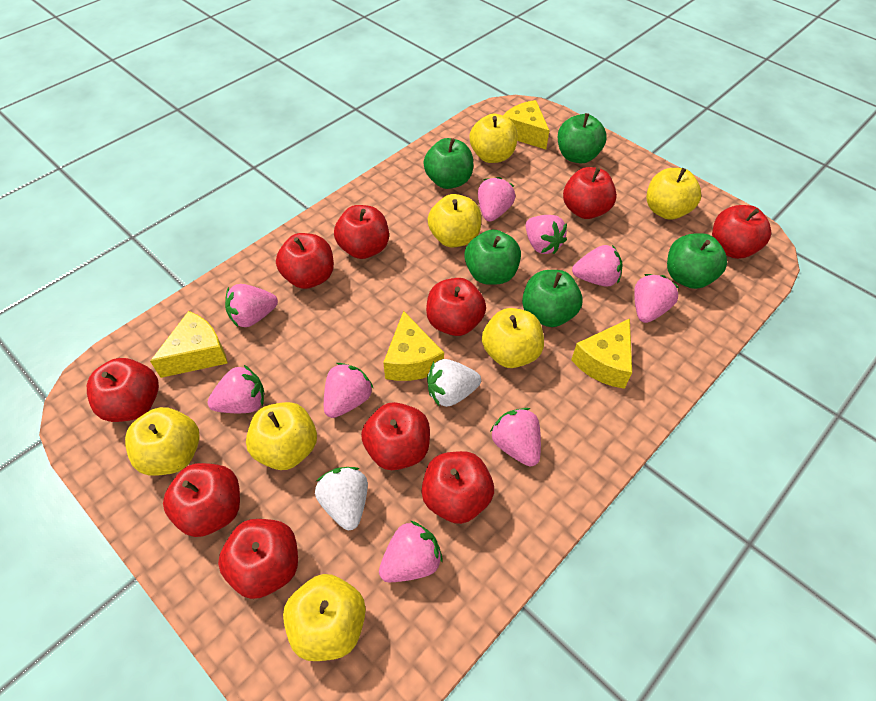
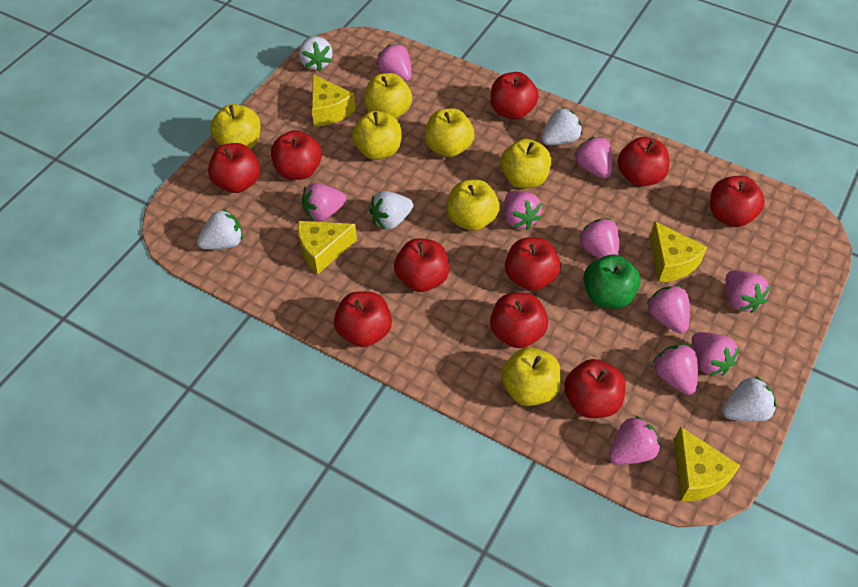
green apple: [423,138,473,189] [464,229,521,285] [522,270,583,327] [558,113,607,163] [667,233,727,289] = 5 -> [583,255,641,309] = 1
pink strawberry: [207,365,265,413] [225,284,278,327] [324,363,374,418] [379,521,443,582] [478,177,515,222] [490,408,541,466] [526,215,567,254] [572,245,623,287] [634,274,679,323] = 9 -> [302,183,346,221] [376,44,412,82] [504,191,542,230] [574,137,612,179] [578,218,619,259] [608,415,660,465] [646,285,690,333] [653,344,698,395] [692,332,739,376] [726,270,771,313] = 10
white strawberry: [315,467,368,530] [427,359,481,407] = 2 -> [197,208,243,250] [299,36,332,71] [369,191,413,230] [542,107,582,145] [722,376,777,422] = 5

